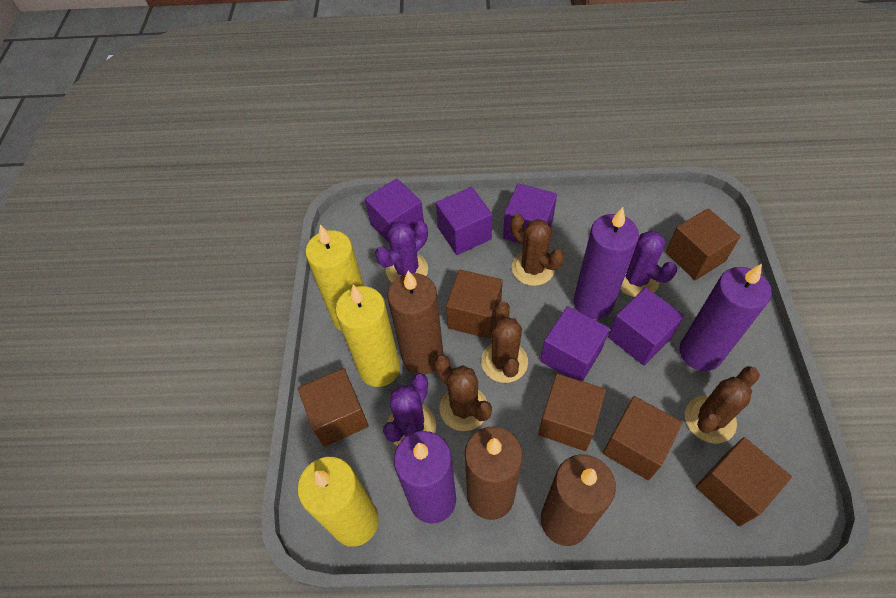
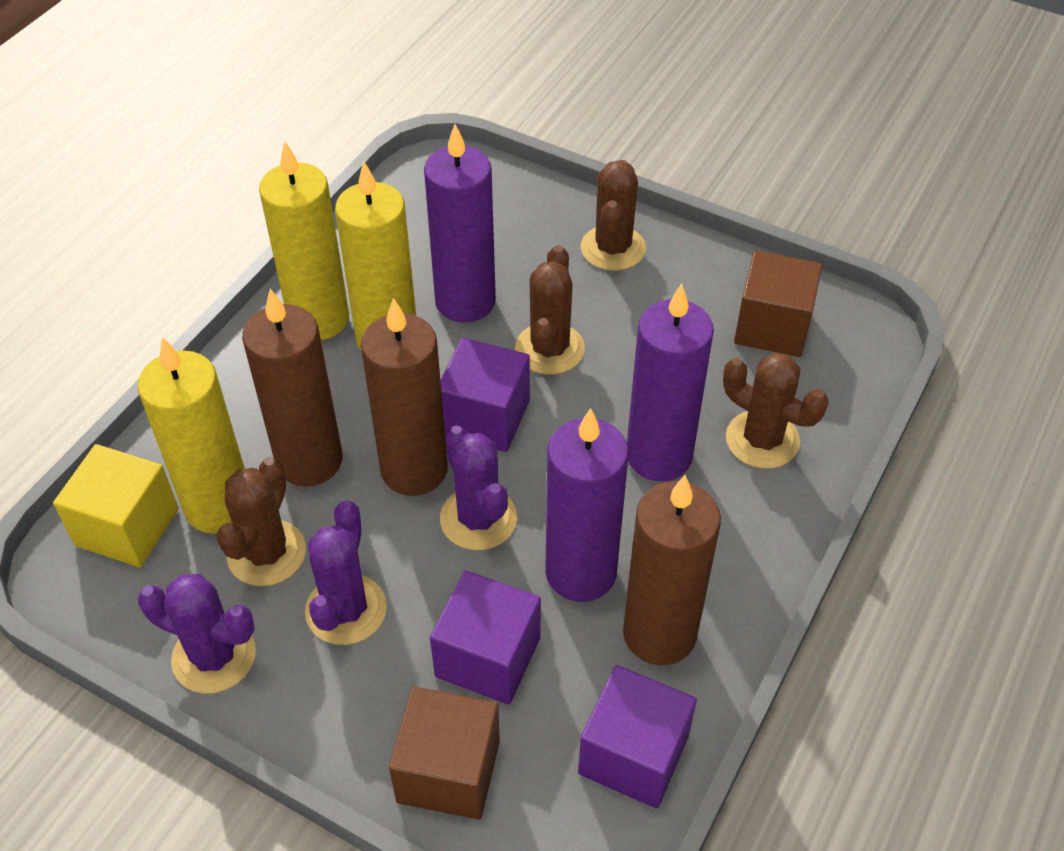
brown cube: [298,368,369,447] [446,270,503,339] [538,373,606,451] [603,396,683,480] [666,208,740,280] [696,437,792,526] = 6 -> [389,687,500,820] [734,251,822,357] = 2
purple cube: [365,178,424,243] [436,187,492,255] [503,183,557,243] [540,306,610,381] [608,287,684,366] = 5 -> [430,570,541,705] [440,338,530,452] [578,665,697,809] = 3
yellow cube: none = 0 -> [53,444,179,567] = 1

